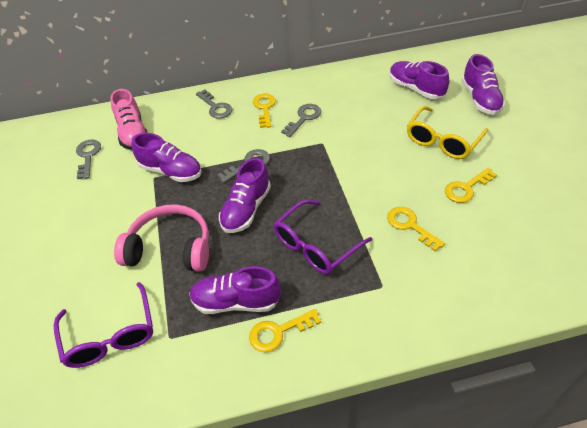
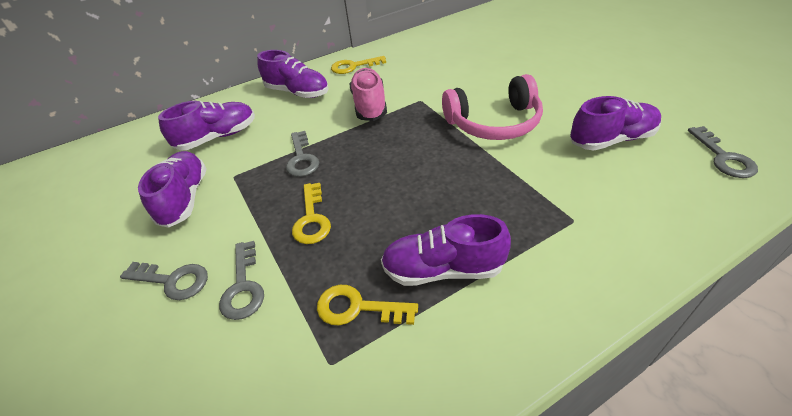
purple glasses: [54,282,153,368] [274,200,372,274] = 2 -> none = 0
yellow glasses: [407,106,488,159] = 1 -> none = 0
yellow key: [249,309,321,352] [253,94,276,128] [387,207,445,252] [445,168,497,203] = 4 -> [292,183,331,244] [317,285,418,325] [331,56,386,74] = 3

